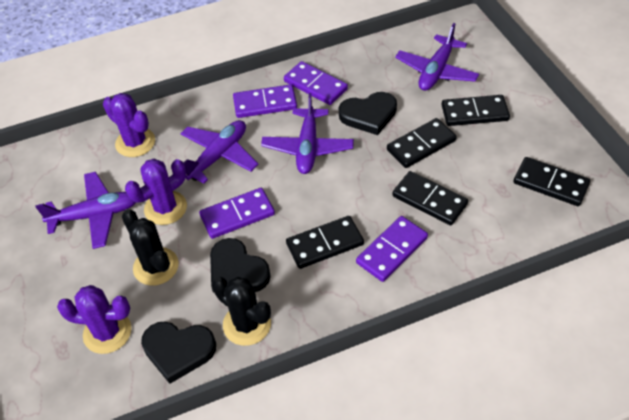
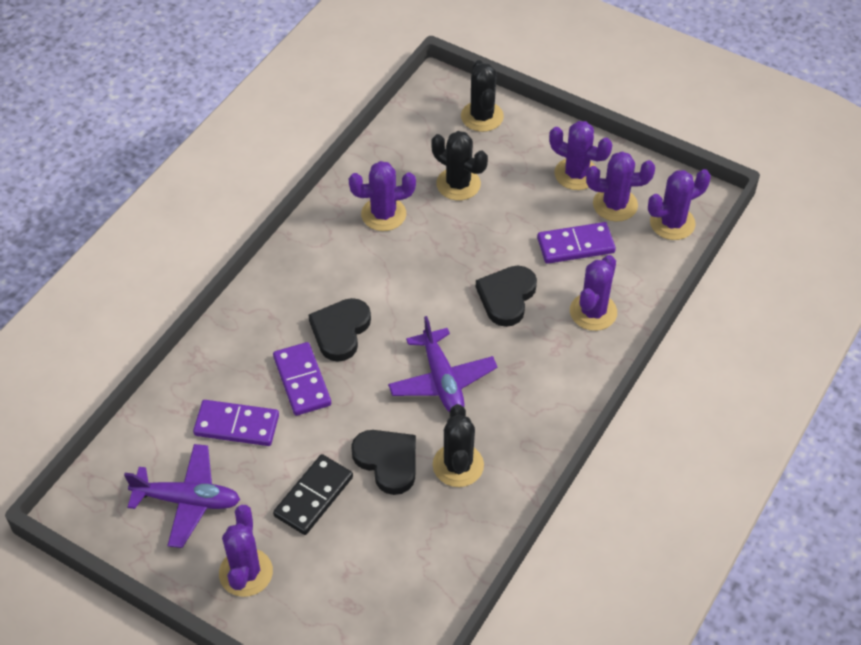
black cactus: [122,209,179,286] [212,276,271,346] = 2 -> [431,131,488,200] [433,404,484,487] [461,60,504,132] = 3
black domino: [286,216,364,269] [387,118,457,168] [392,171,468,226] [442,95,510,126] [513,157,590,206] = 5 -> [273,454,353,535] = 1
purple cactus: [57,285,131,354] [103,93,155,157] [125,159,187,225] = 3 -> [219,505,273,597] [349,161,416,231] [549,121,612,190] [570,255,617,331] [586,152,655,222] [648,169,711,240] = 6
purple domino: [199,188,275,239] [233,84,297,118] [284,61,348,105] [356,216,428,282] = 4 -> [193,400,279,446] [273,342,331,416] [537,222,616,264] = 3
purple plane: [35,172,135,249] [180,120,258,184] [261,93,354,174] [395,23,479,91] = 4 -> [124,444,240,548] [388,316,497,413] = 2

